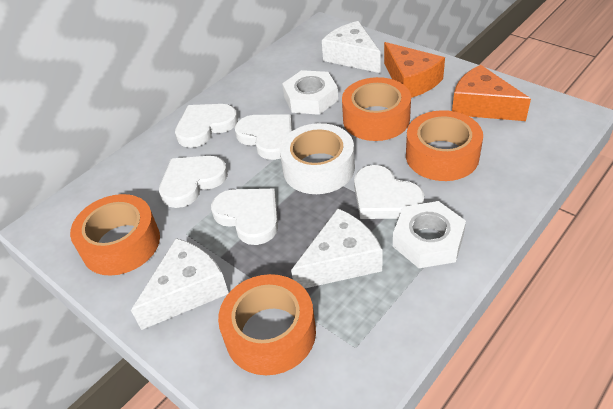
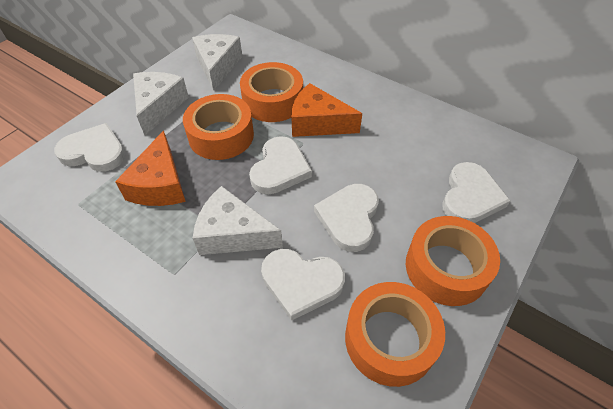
white nut: [282,70,338,115] [393,201,466,268] = 2 -> none = 0
white tape: [280,123,355,194] = 1 -> none = 0

